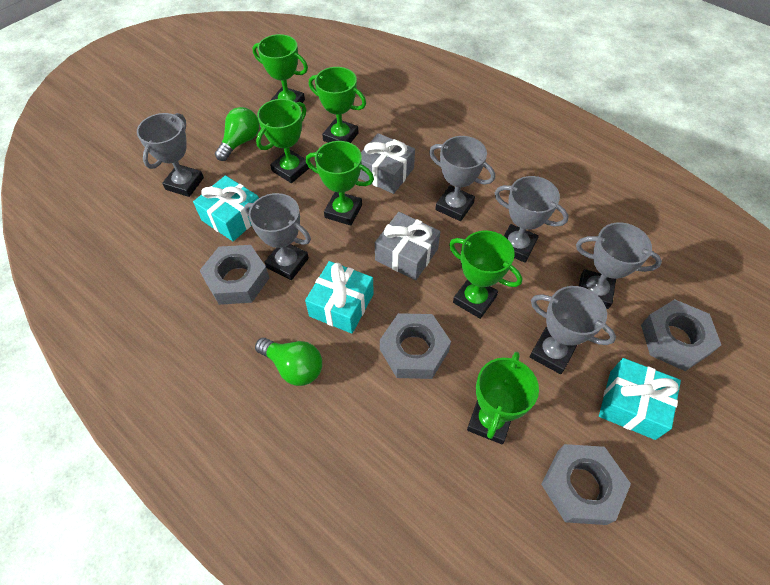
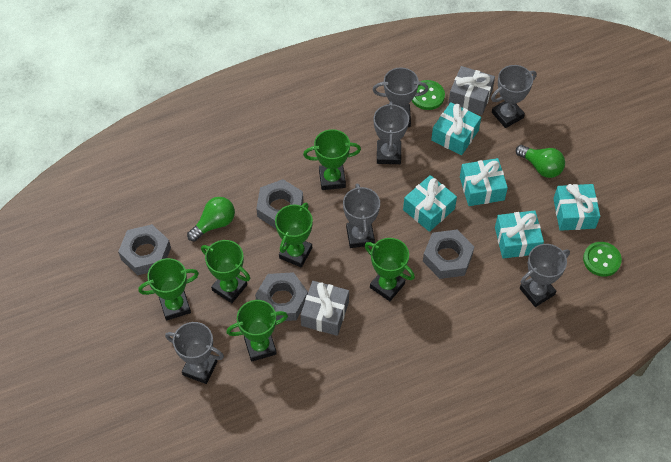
green button: none = 0 -> [412,80,445,110] [583,242,622,277] = 2
turquoise gift: [193,175,259,241] [305,261,374,334] [599,358,681,440] = 3 -> [403,175,457,232] [431,102,481,155] [460,158,508,206] [495,210,544,259] [553,184,600,231] = 5

